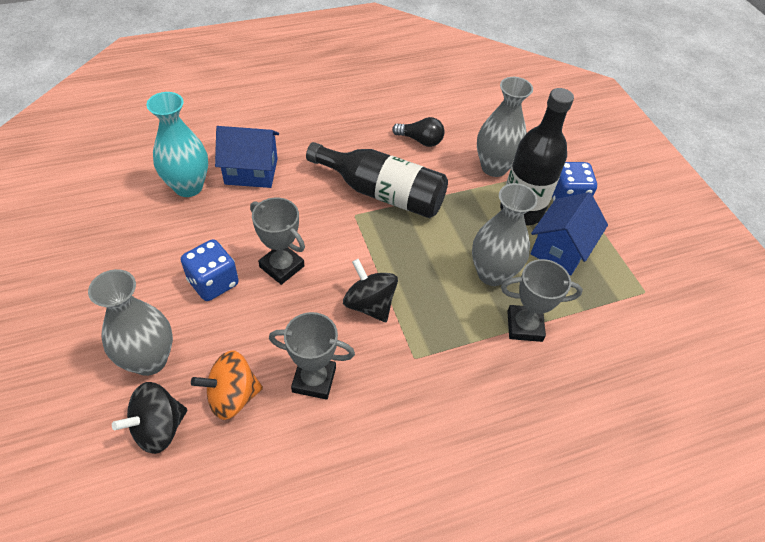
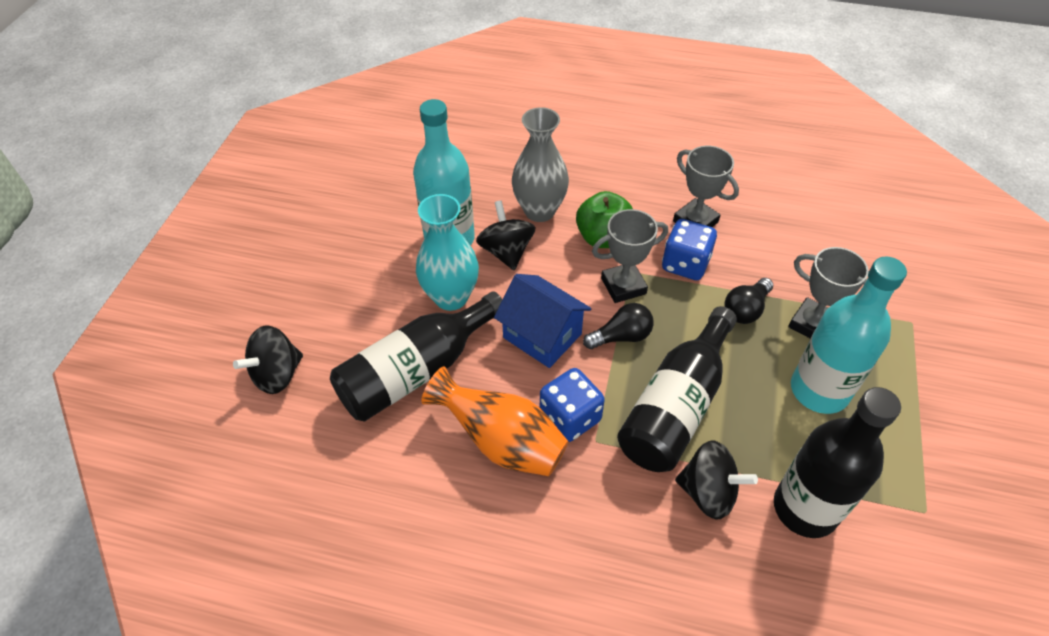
black bottle: [306,142,448,218] [500,88,574,226] = 2 -> [330,291,503,421] [617,306,737,472] [774,387,901,538] = 3
black light bulb: [392,117,445,147] = 1 -> [583,303,654,349] [724,278,773,324] = 2
black spinning top: [112,382,187,454] [343,259,398,322] = 2 -> [233,325,303,394] [476,200,536,270] [675,440,758,520] = 3
blue house: [215,126,279,188] [530,192,608,276] = 2 -> [494,274,591,368] = 1
green apple: none = 0 -> [576,191,633,248] = 1
grey vase: [88,269,173,376] [472,183,538,286] [477,77,533,177] = 3 -> [512,107,569,222] = 1
orange spinning top: [191,351,263,420] = 1 -> none = 0
orange vase: none = 0 -> [421,366,569,476] = 1
turquoise bottle: none = 0 -> [413,99,475,246] [791,256,907,414] = 2

